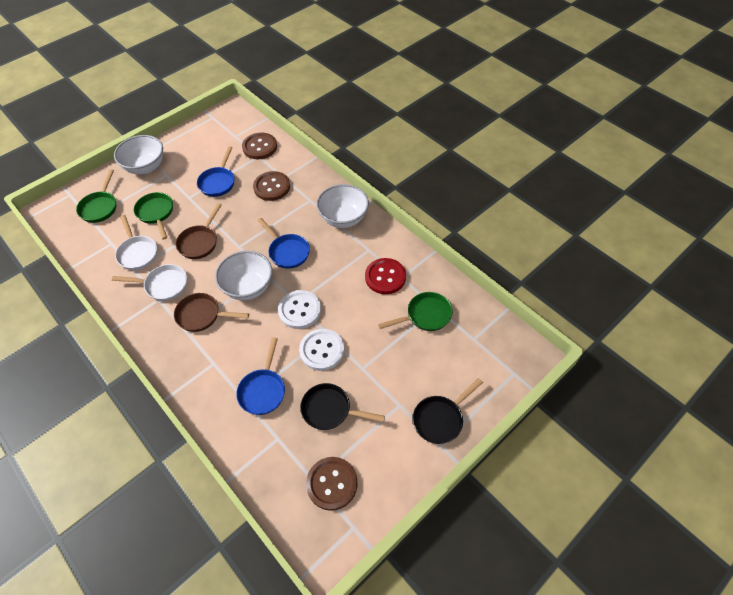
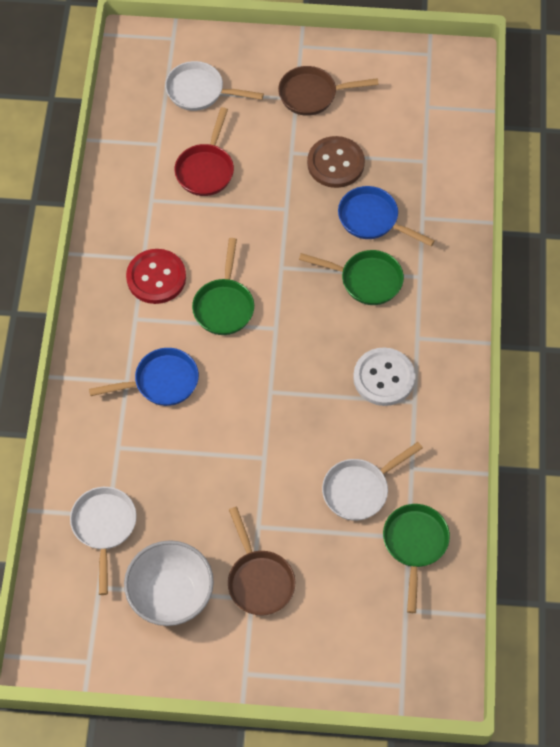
black pan: [300,383,385,430] [413,378,483,444] = 2 -> none = 0
blue pan: [197,146,235,197] [236,337,285,415] [257,218,310,269] = 3 -> [89,348,199,406] [338,186,435,246] = 2
brown button: [242,133,277,159] [253,171,290,201] [306,457,358,511] = 3 -> [307,136,365,188] = 1
red pan: none = 0 -> [174,107,234,196] = 1
white bowl: [114,135,163,174] [215,251,272,301] [316,184,369,228] = 3 -> [124,540,214,626] = 1
white button: [278,290,321,329] [299,329,344,371] = 2 -> [353,348,415,406] = 1
white pan: [112,264,187,301] [115,215,157,270] = 2 -> [70,487,137,595] [165,61,264,111] [322,442,423,521] = 3

